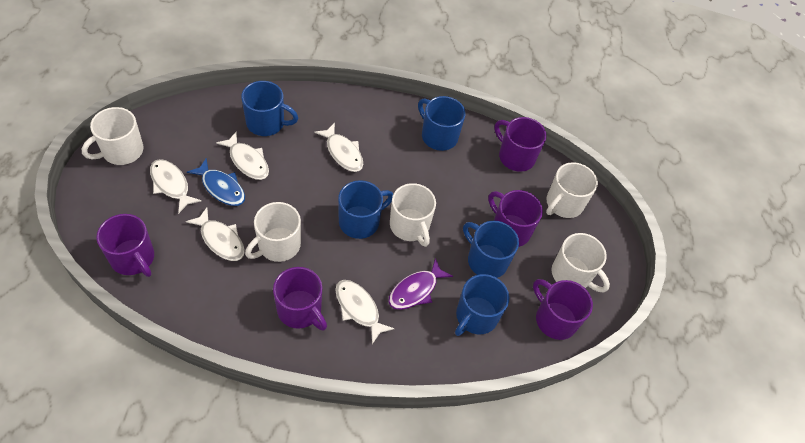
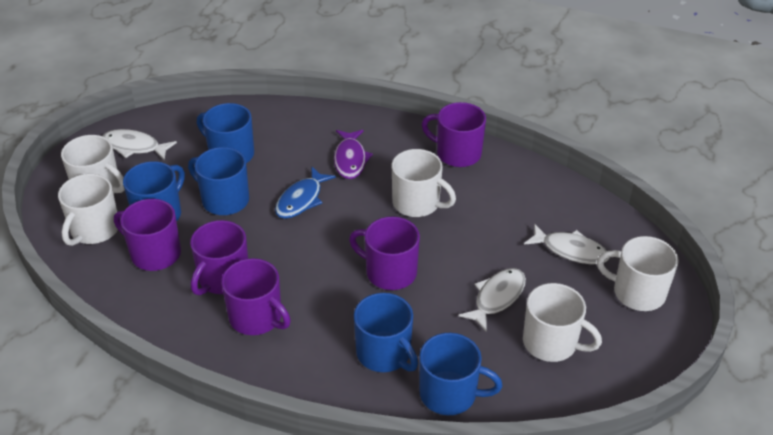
white fish: [150,159,202,214] [186,208,245,261] [216,131,269,180] [315,123,363,172] [335,280,395,344] = 5 -> [103,129,177,160] [459,268,526,331] [524,224,610,264] = 3

